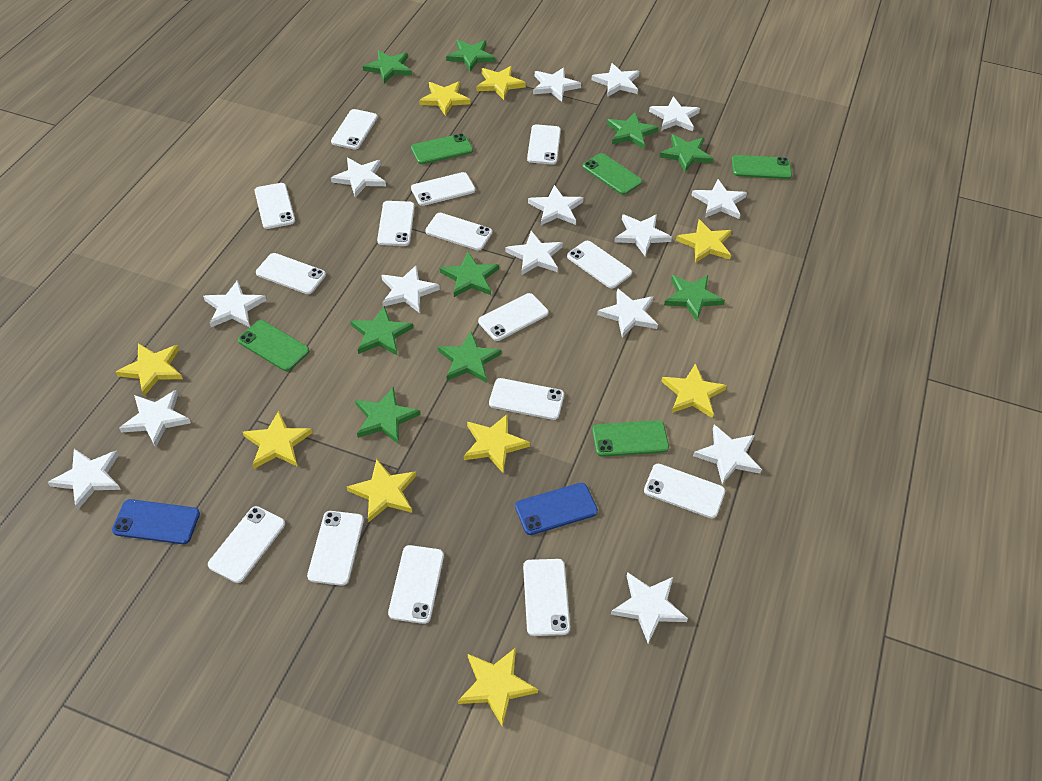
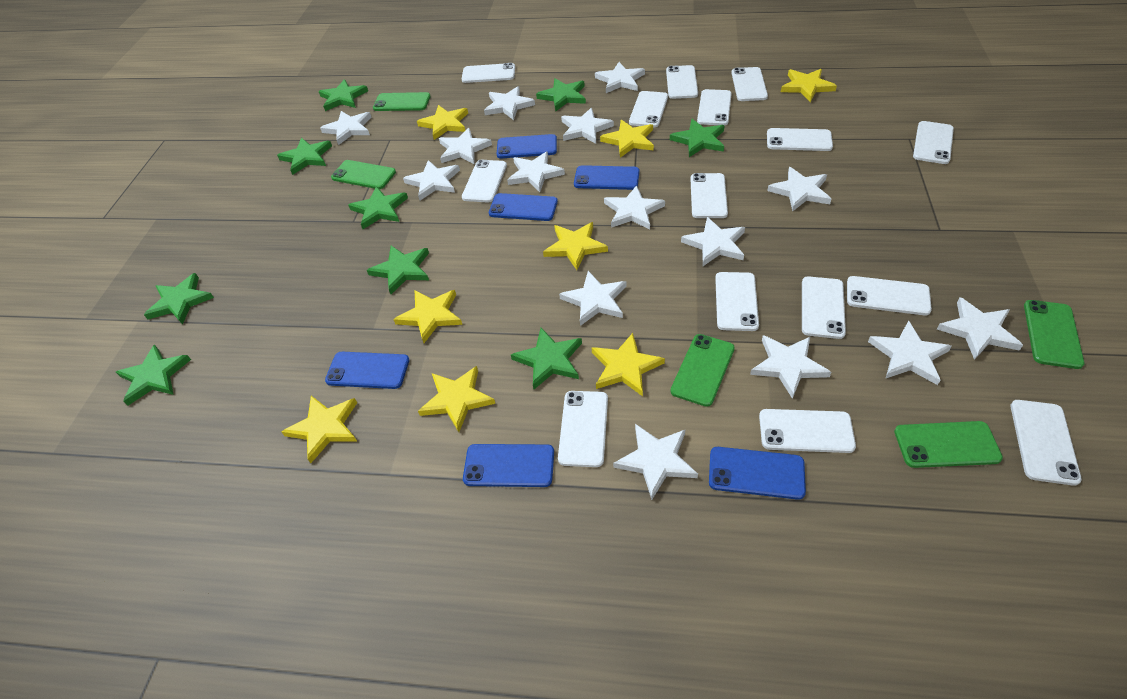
blue phone: [112,499,200,544] [515,483,598,535] = 2 -> [325,352,409,389] [463,444,554,487] [489,193,558,221] [497,134,557,158] [574,165,640,190] [709,447,806,500] = 6
yellow star: [116,343,183,396] [243,411,313,469] [347,459,416,523] [419,81,470,116] [458,648,538,727] [464,414,530,473] [476,66,526,100] [661,363,727,418] [676,219,732,263] = 9 -> [282,396,357,463] [393,290,462,343] [417,105,468,140] [418,366,495,432] [543,222,608,270] [592,333,665,396] [600,120,654,158] [781,69,837,102] = 8

